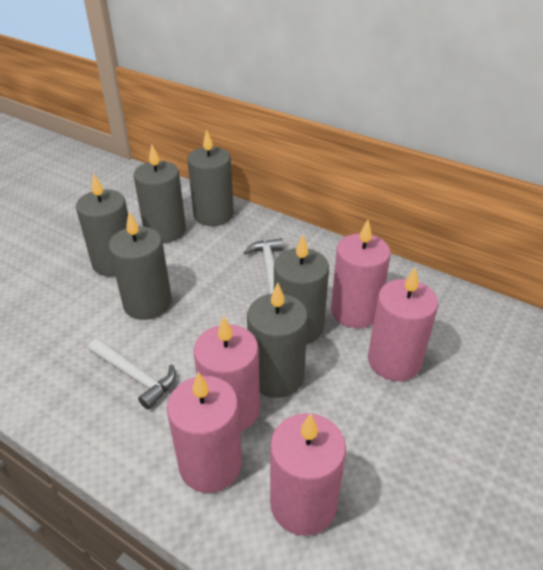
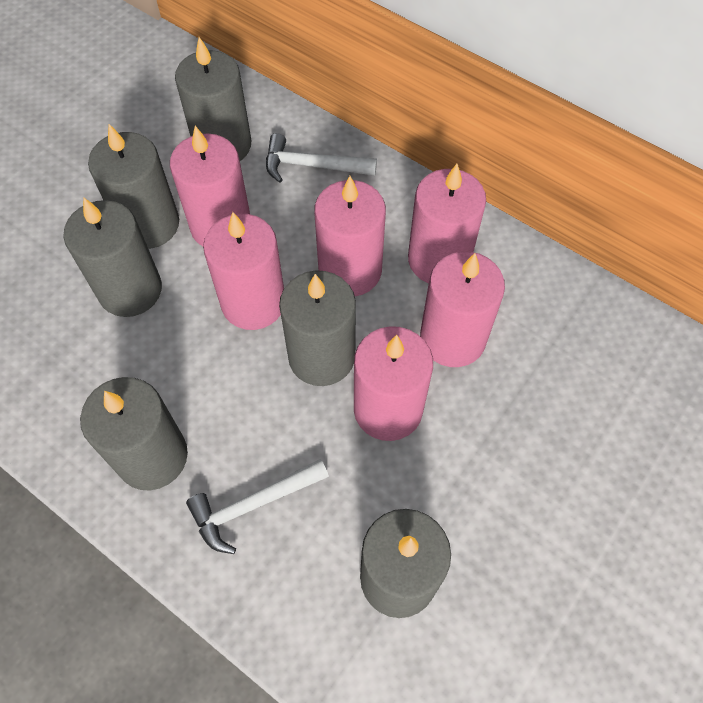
pink candle: [167,372,242,493] [194,315,260,432] [270,413,346,536] [331,220,391,328] [368,267,438,381] = 5 -> [170,126,250,246] [203,212,284,330] [314,176,386,296] [354,326,433,441] [408,164,486,283] [420,251,505,367] = 6

